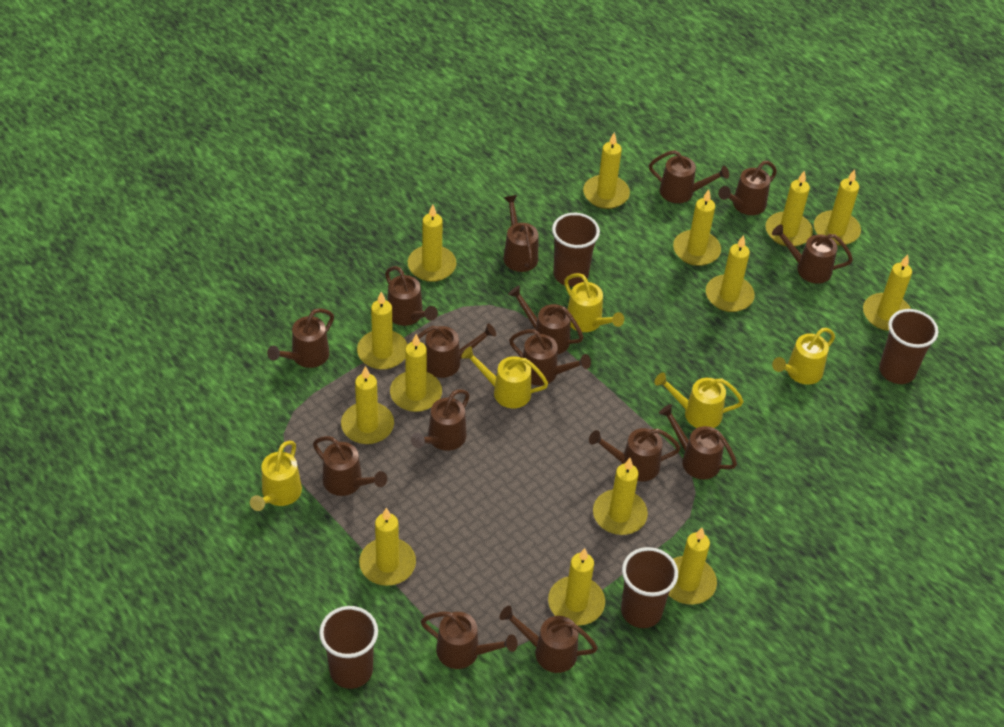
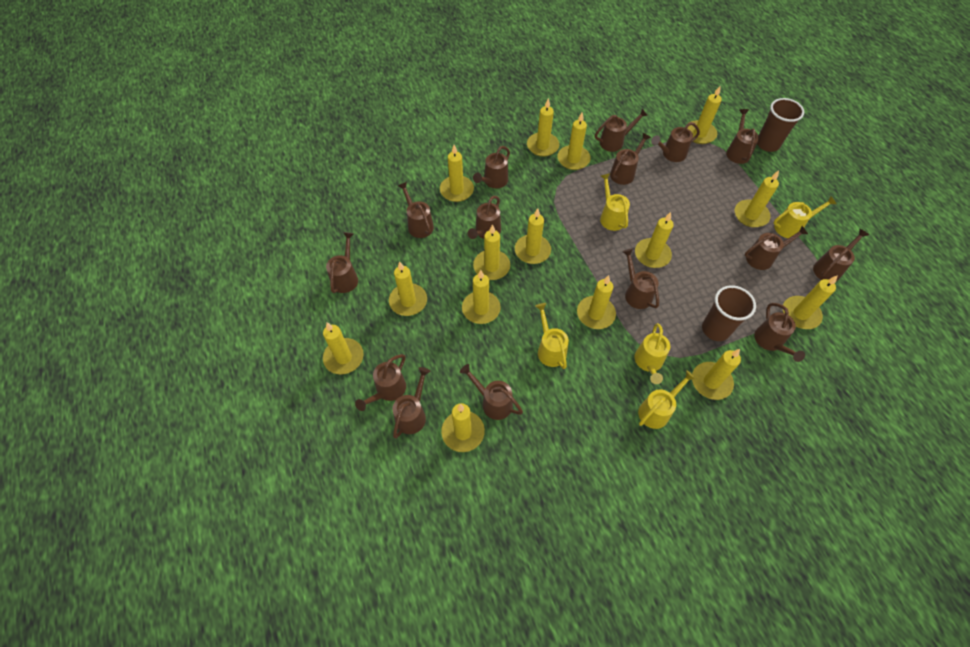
brown cup: [319,606,378,689] [552,213,600,286] [621,547,678,628] [879,309,938,384] = 4 -> [702,285,756,341] [757,98,804,152] = 2
yellow candle: [341,366,394,444] [357,292,408,370] [359,508,416,586] [390,334,442,412] [408,204,456,282] [548,548,605,626] [583,132,630,209] [593,458,648,535] [669,528,717,605] [673,189,721,266] [706,235,755,312] [765,170,813,247] [814,169,861,246] [863,255,912,331] = 14 -> [323,323,364,374] [389,261,427,316] [440,145,474,202] [441,403,485,452] [462,270,501,324] [473,224,510,280] [515,208,551,264] [527,98,559,157] [557,112,591,170] [577,275,616,329] [635,212,674,268] [687,86,722,144] [692,349,741,400] [735,170,779,227] [783,275,838,329] = 15

